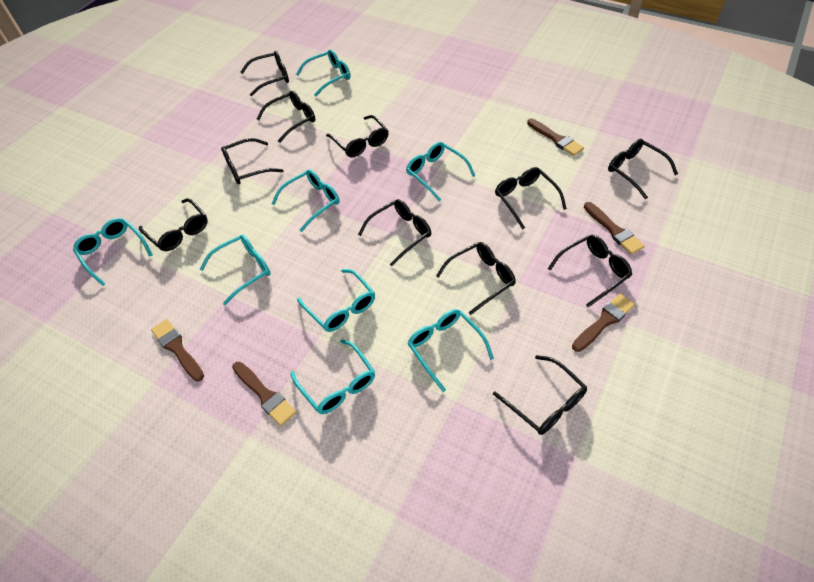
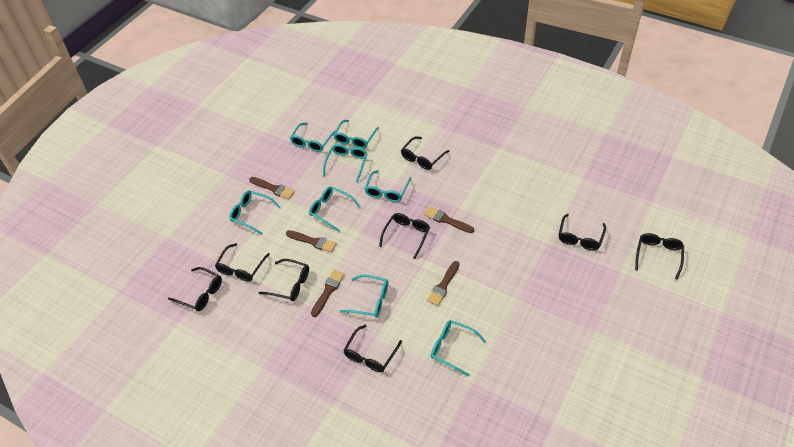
black glasses: [139,198,208,251] [221,138,284,184] [241,51,289,96] [257,91,315,143] [326,115,389,157] [358,199,431,266] [436,242,516,315] [493,355,587,435] [495,167,567,229] [548,235,632,307] [608,139,678,199] = 11 -> [168,267,222,311] [215,243,270,282] [258,259,309,301] [343,325,402,372] [379,213,430,259] [401,136,450,170] [559,214,606,250] [635,233,684,279] = 8

